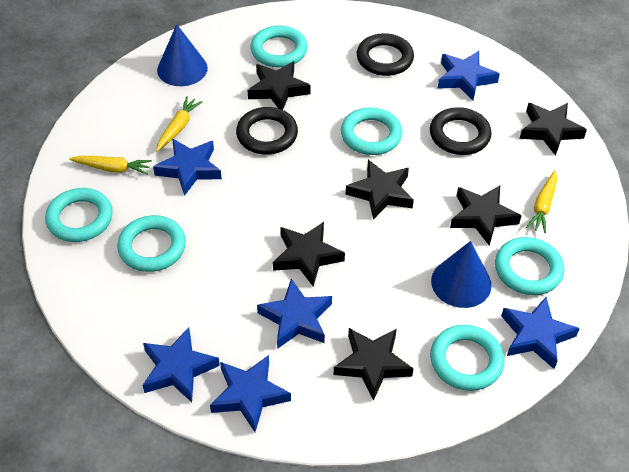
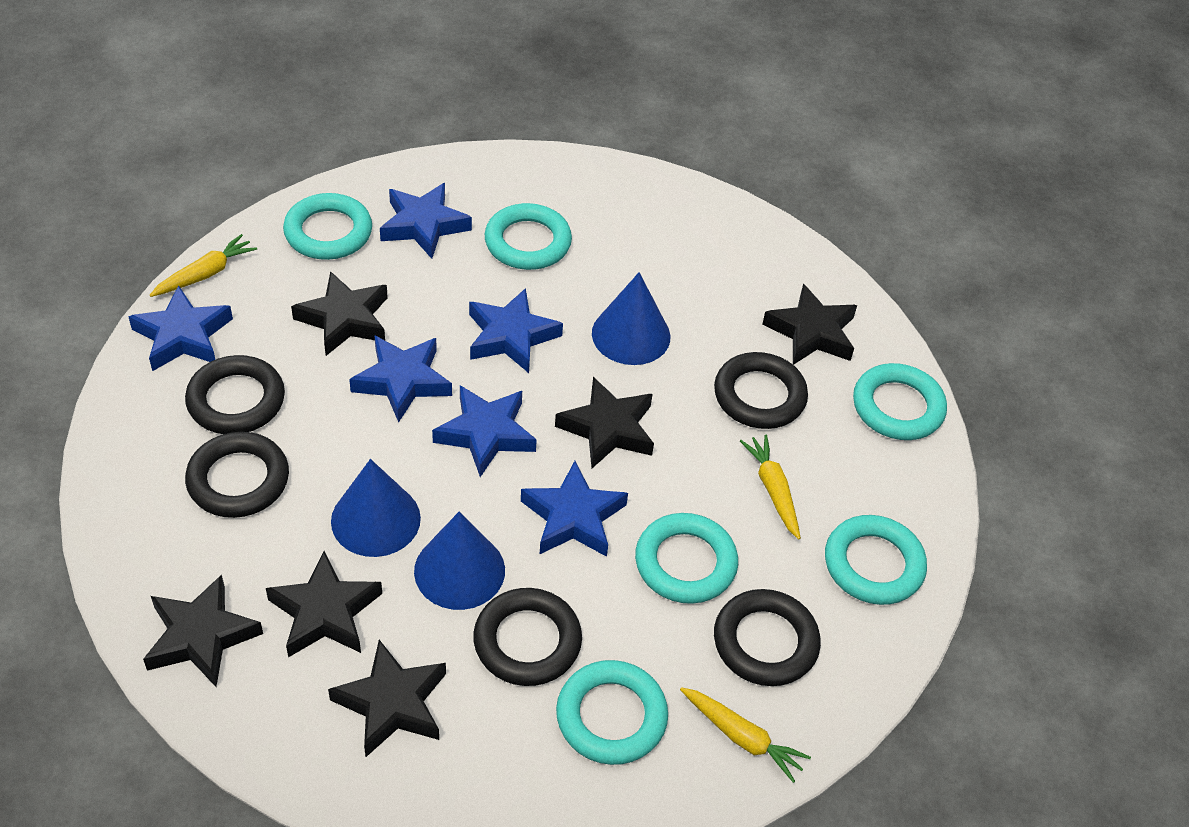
black ring: [236,107,298,155] [357,33,414,76] [430,107,492,155] = 3 -> [185,355,285,434] [185,432,289,518] [473,588,582,686] [714,352,808,429] [714,589,821,686] = 5
blue cone: [157,24,208,86] [431,241,492,308] = 2 -> [331,459,421,557] [414,512,505,610] [592,272,670,365] = 3

